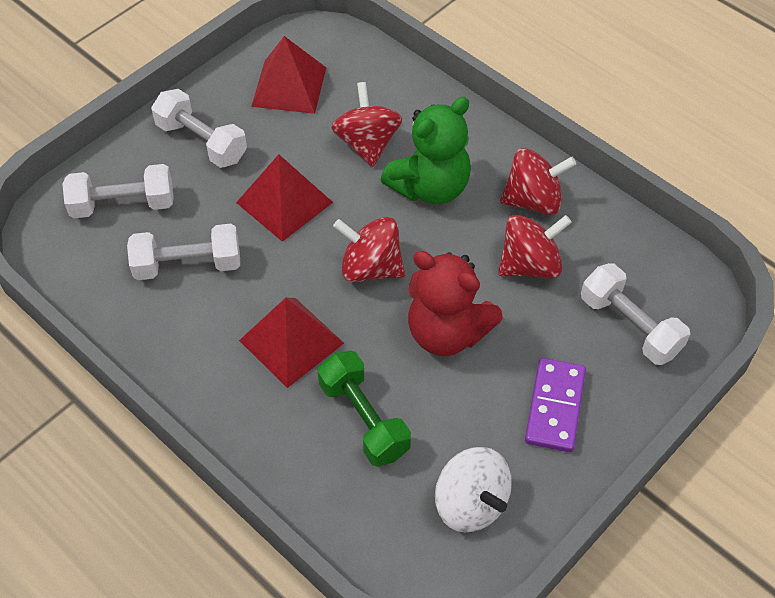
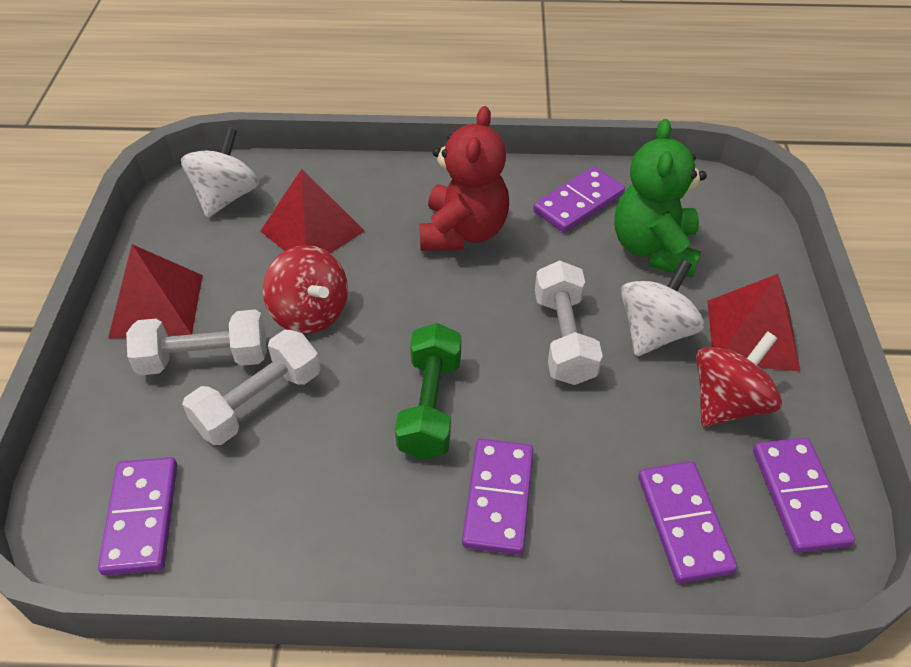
purple domino: [525,358,586,452] = 1 -> [98,457,177,576] [462,439,533,555] [533,167,625,233] [638,461,737,583] [753,438,855,553] = 5
red spinning top: [331,82,402,167] [333,217,405,282] [498,215,572,278] [500,148,576,215] = 4 -> [263,245,348,334] [696,331,782,427] = 2
white dumbbell: [62,164,174,218] [127,224,240,280] [151,89,247,168] [581,263,690,365] = 4 -> [126,309,267,375] [182,330,321,445] [535,260,603,385] = 3
white spinning top: [435,447,512,532] = 1 -> [181,128,259,218] [621,260,704,356] = 2

